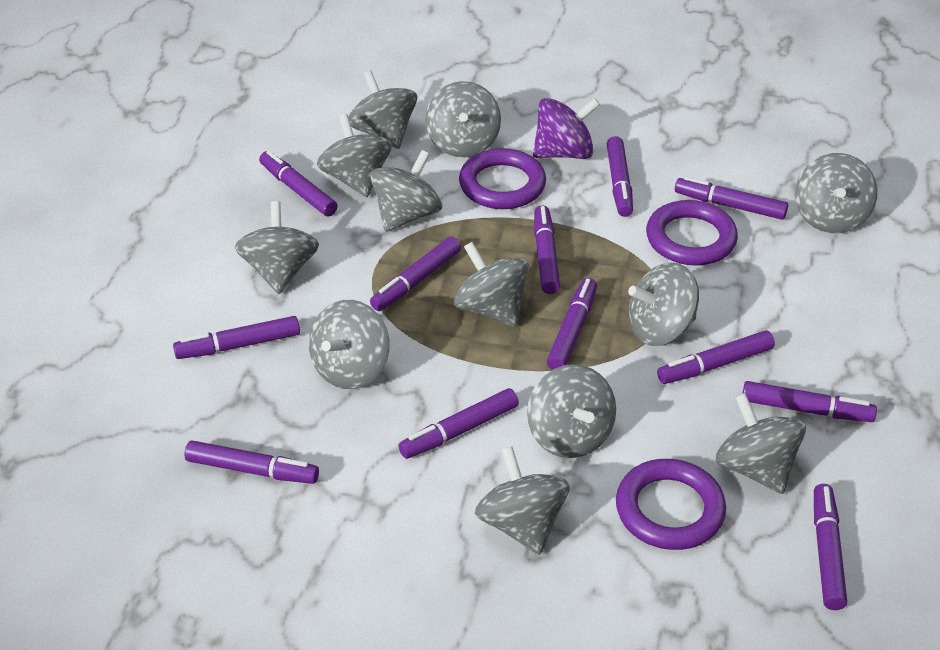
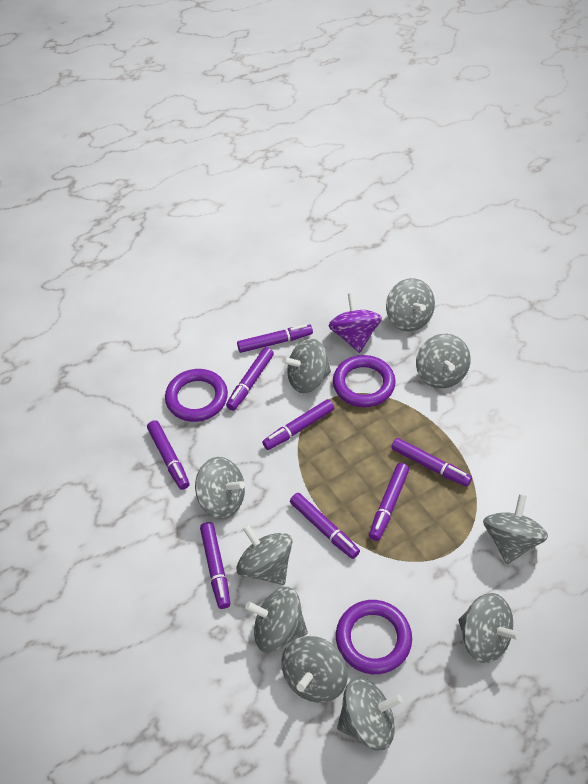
grey spinning top: [235,201,319,294] [309,300,389,389] [317,114,392,197] [348,70,417,149] [370,150,442,232] [425,81,501,158] [454,242,529,327] [475,446,570,555] [527,364,616,458] [628,262,699,346] [716,393,806,494] [795,153,877,233] = 12 -> [195,457,245,519] [236,524,293,585] [245,587,308,653] [281,636,348,702] [282,338,331,393] [337,678,403,750] [386,278,435,332] [416,334,471,389] [458,593,521,663] [483,494,548,564] = 10
purple marker: [173,316,300,359] [185,441,319,484] [259,151,338,216] [370,237,461,311] [398,388,519,459] [534,206,560,294] [547,278,597,370] [607,136,633,217] [657,330,775,384] [675,176,788,220] [742,381,877,422] [814,484,847,610] = 12 -> [147,420,190,490] [200,522,230,609] [226,347,274,411] [237,324,313,353] [262,399,334,450] [290,493,360,559] [369,463,409,541] [391,438,472,486] = 8

